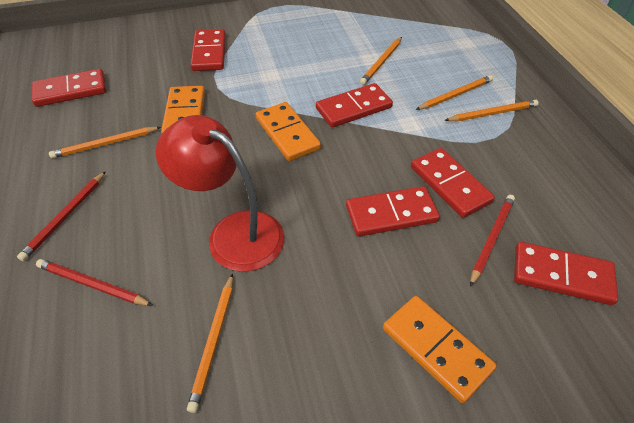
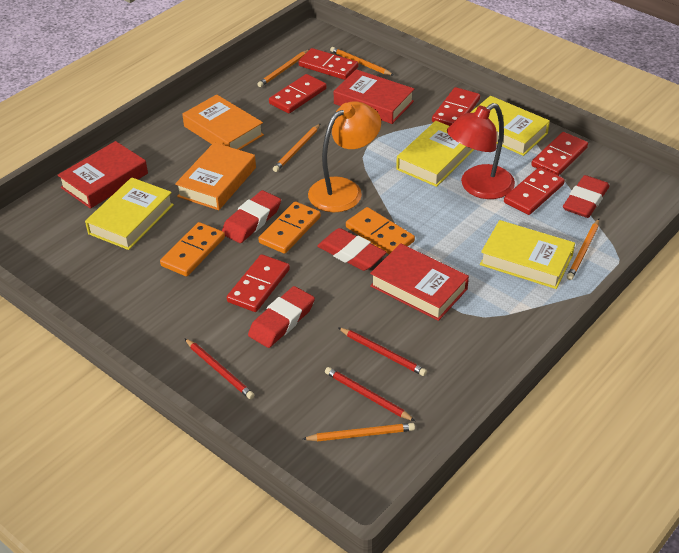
orange book: none = 0 -> [175,142,256,210] [182,94,264,150] = 2
orange lamp: none = 0 -> [308,101,381,212] = 1
red book: none = 0 -> [58,141,148,209] [334,69,414,124] [370,243,469,321] = 3
red eraser: none = 0 -> [222,190,281,243] [248,286,315,348] [317,228,387,271] [563,175,609,218] = 4
yellow book: none = 0 -> [85,177,174,250] [396,121,475,187] [470,96,550,156] [480,220,575,289] = 4

